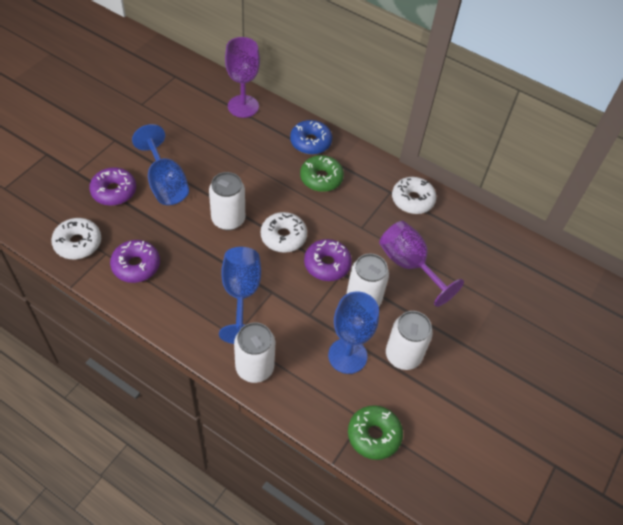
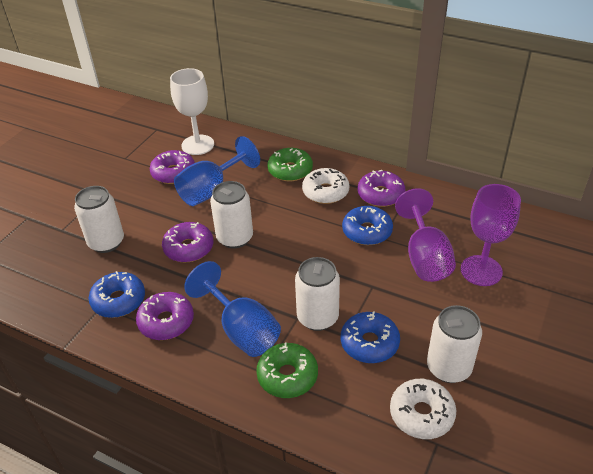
blue donut: [290,120,332,155] = 1 -> [89,271,145,318] [341,311,400,363] [342,206,393,245] = 3
blue goblet: [132,124,189,205] [219,247,261,344] [328,292,379,374] = 3 -> [174,136,260,206] [184,261,281,357] = 2
purple donut: [89,167,136,206] [110,240,160,283] [304,239,352,281] = 3 -> [136,292,194,340] [150,150,195,184] [162,222,213,262] [358,170,405,207] = 4
white donut: [51,218,101,259] [261,212,307,253] [392,177,436,214] = 3 -> [302,168,349,204] [390,379,456,439] = 2
white goblet: none = 0 -> [170,68,214,155] = 1

